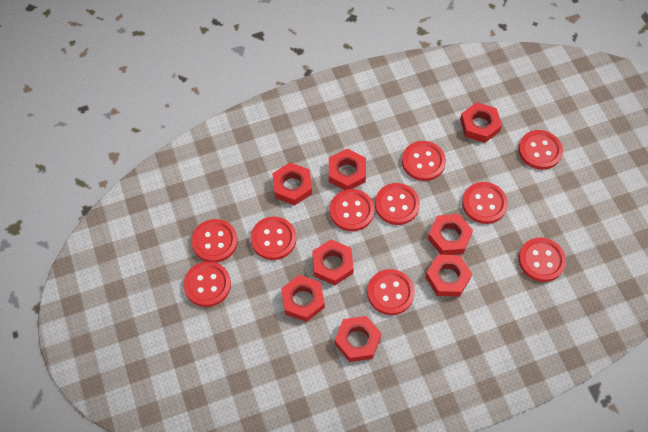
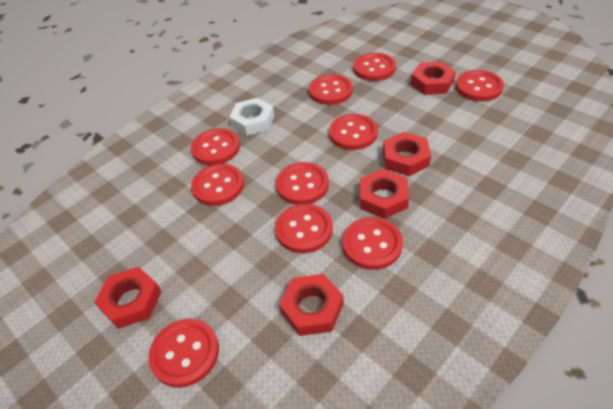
red nut: [272,162,312,205] [281,275,325,322] [312,239,354,285] [329,149,366,190] [335,316,381,362] [425,255,472,297] [428,214,473,255] [460,102,502,143] = 8 -> [94,267,162,329] [279,274,344,336] [360,169,409,219] [383,132,431,176] [411,62,456,95] = 5
white nut: none = 0 -> [229,98,275,136] = 1

